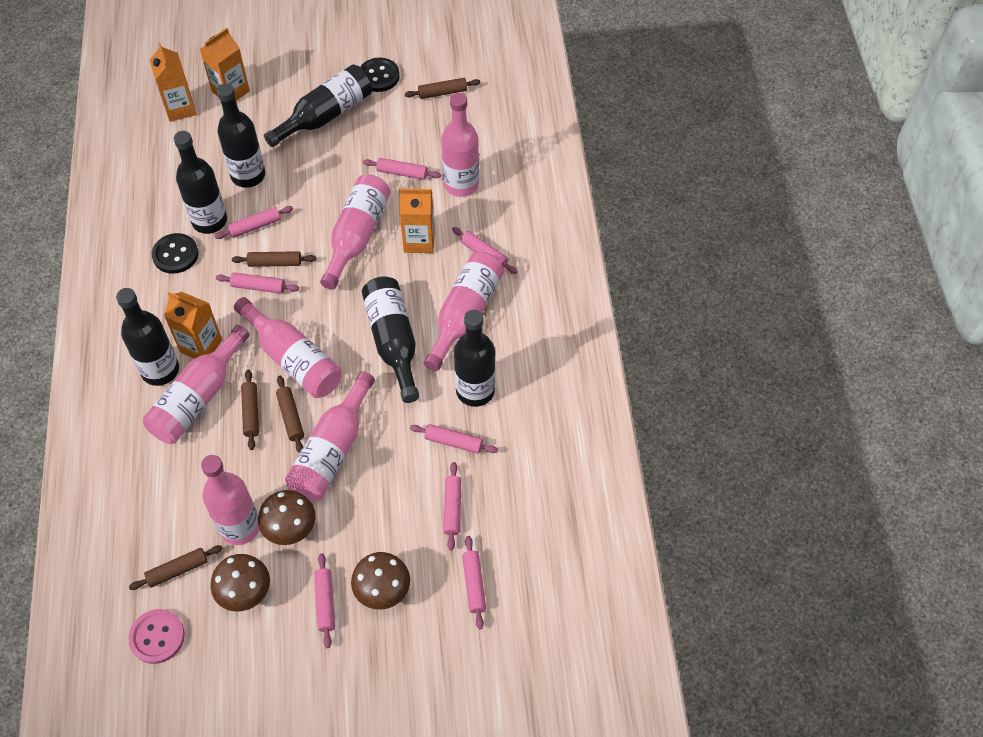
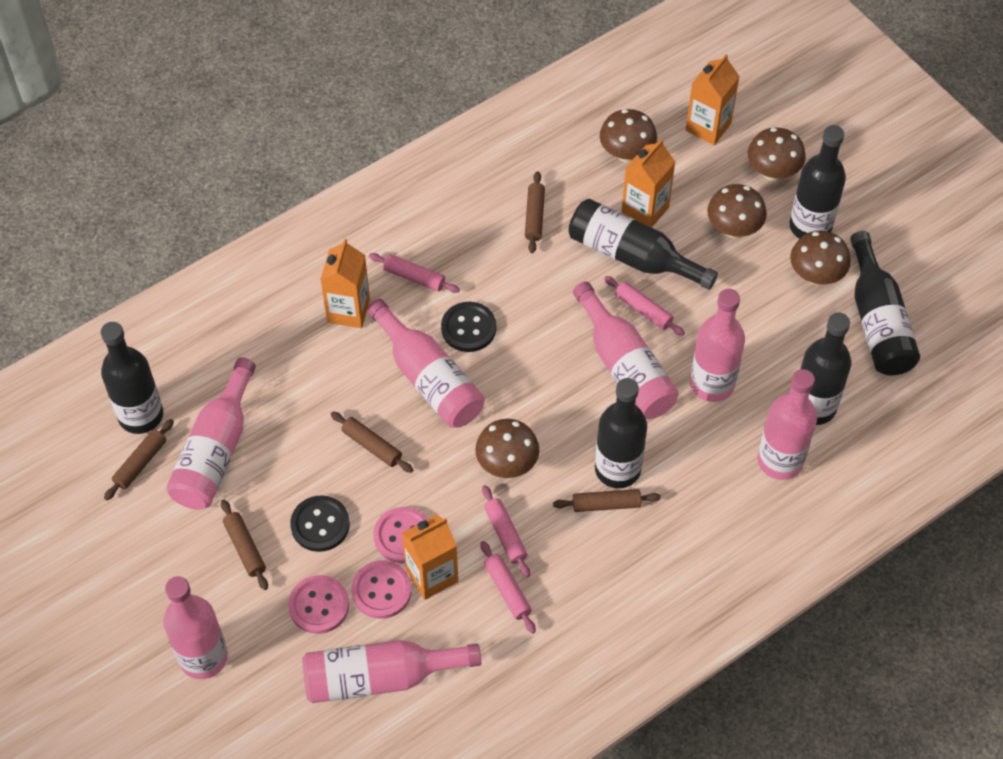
brown mushroom: [211,554,270,612] [258,490,316,545] [351,552,410,610] = 3 -> [475,419,539,478] [599,109,657,162] [707,184,767,238] [748,128,806,181] [790,231,851,285] = 5
pink button: [128,609,185,664] = 1 -> [288,575,349,634] [351,561,412,619] [374,507,428,563] = 3
pink rolling pin: [215,206,293,239] [216,272,299,294] [314,553,335,648] [363,158,441,180] [410,424,498,454] [443,462,461,550] [452,227,518,274] [462,536,486,629] = 8 -> [369,253,460,293] [480,541,536,634] [482,485,530,578] [604,276,685,336] = 4

